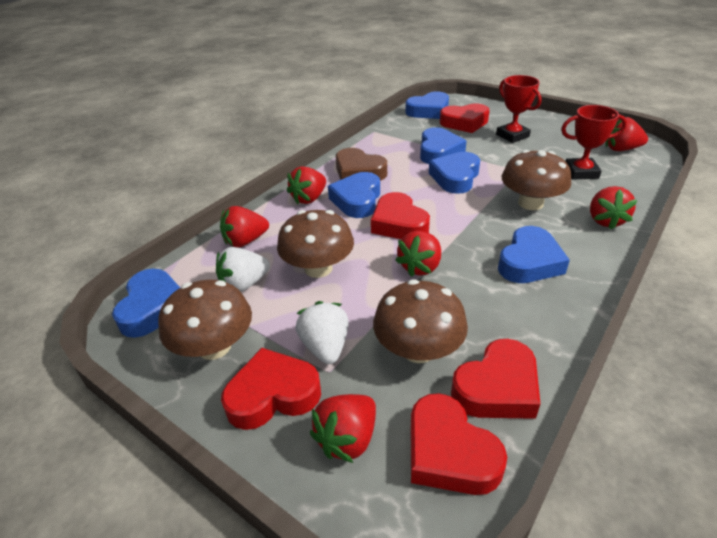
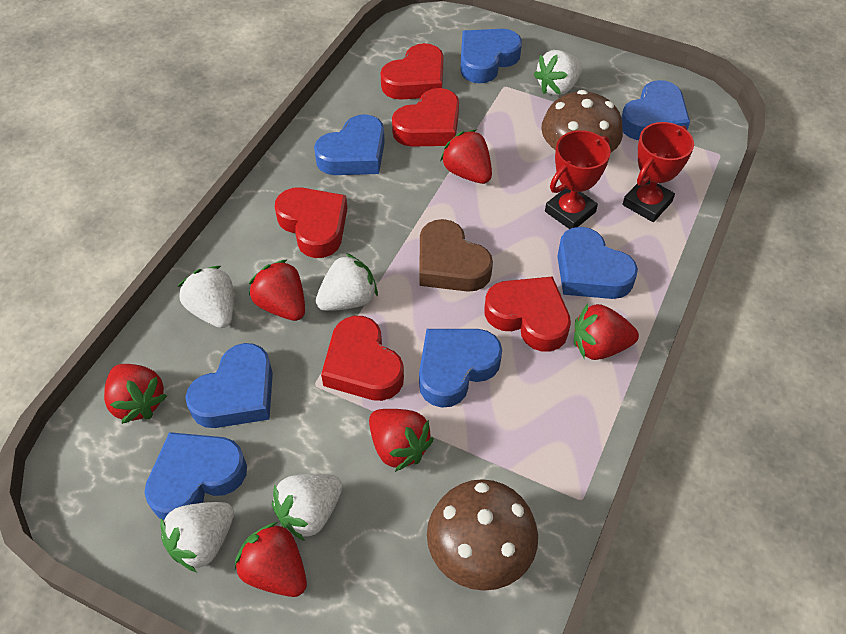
blue heart: [112,269,180,338] [328,172,380,218] [405,92,449,119] [420,127,467,164] [429,152,480,194] [498,226,570,283] = 6 -> [144,432,247,520] [185,343,273,428] [314,114,385,175] [419,329,502,408] [460,29,522,83] [557,227,638,299] [621,80,690,140] = 7
brown mushroom: [158,280,252,360] [277,210,354,278] [373,279,468,363] [502,150,571,210] = 4 -> [427,479,538,591] [541,90,623,152] = 2
white strawberry: [216,247,270,292] [296,301,349,364] = 2 -> [160,502,234,572] [177,266,234,328] [272,474,343,541] [316,253,378,311] [534,50,583,96] = 5

